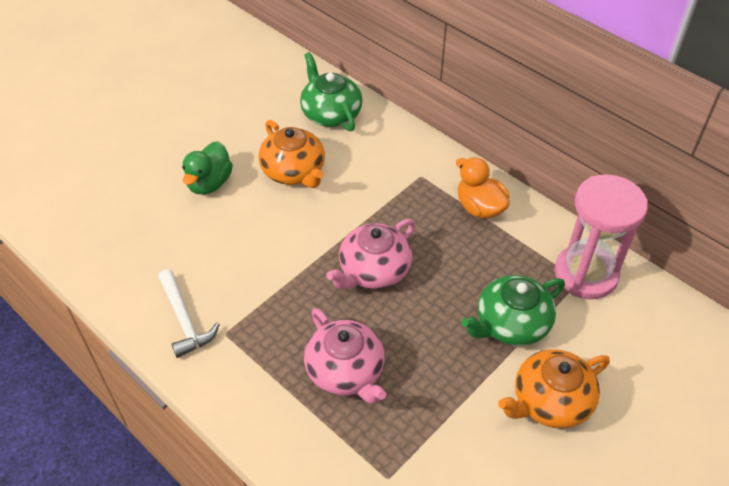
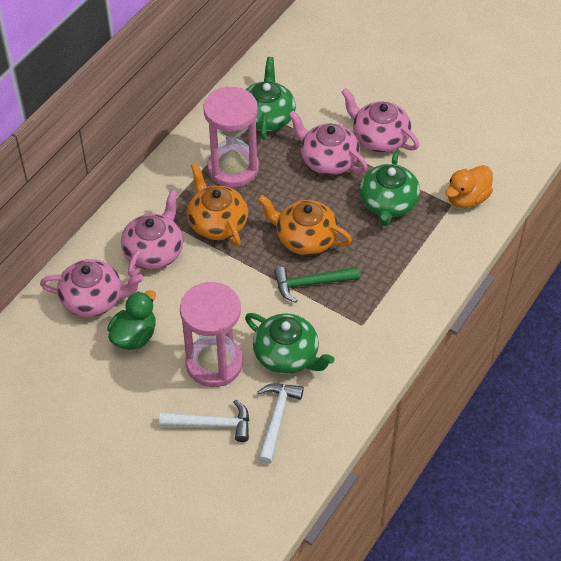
green hammer: none = 0 -> [274,267,360,303] = 1
green teapot: [300,52,363,131] [461,275,565,346] = 2 -> [245,313,335,374] [246,57,296,140] [360,151,420,226] = 3
pink hourglass: [555,174,648,299] = 1 -> [180,282,243,387] [204,86,259,188] = 2
pink teapot: [304,308,386,404] [326,219,415,289] = 2 -> [40,259,144,317] [121,189,183,277] [288,111,368,175] [341,88,419,153] = 4
white hammer: [158,269,220,358] = 1 -> [159,400,249,442] [258,383,304,464] = 2

